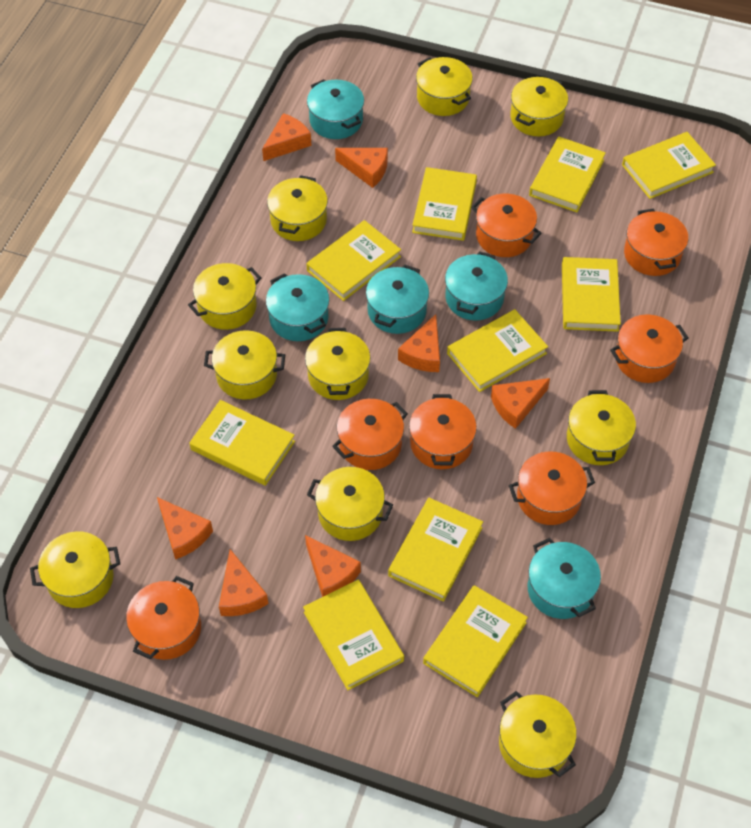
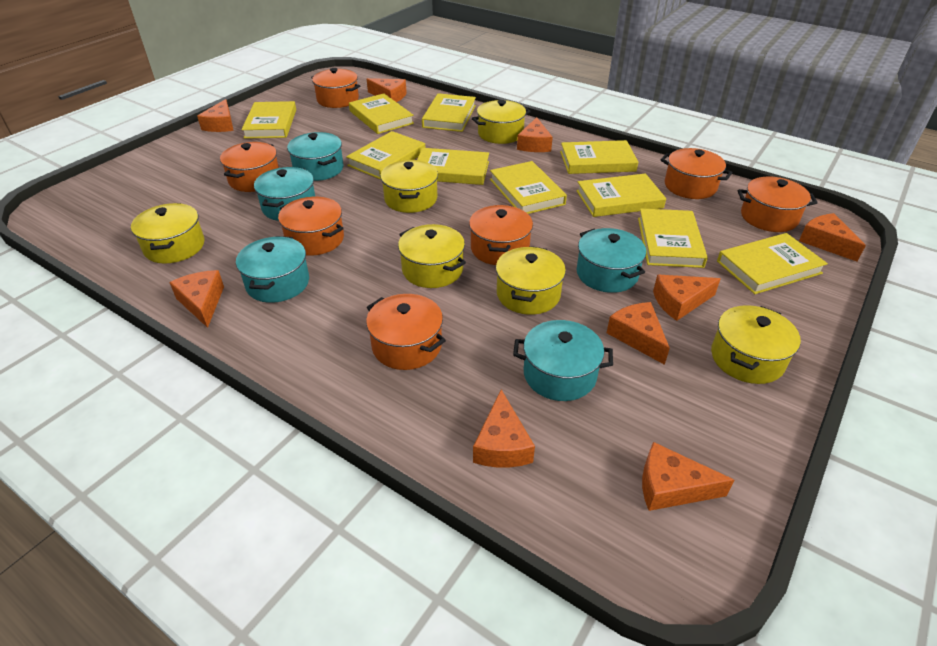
orange cheese: [157,497,213,559] [219,549,268,616] [262,113,311,161] [305,535,361,597] [335,148,388,188] [398,314,440,372] [491,378,550,429] = 7 -> [169,270,224,328] [197,99,234,132] [367,78,407,102] [473,389,535,468] [517,117,553,152] [607,302,670,365] [642,442,734,511] [653,275,721,321] [799,213,866,262] = 9
yellow pot: [30,531,120,608] [188,263,262,330] [204,330,285,399] [267,175,328,241] [305,328,370,400] [307,467,393,541] [416,57,473,116] [499,691,577,778] [510,77,568,136] [567,390,636,465] = 10 -> [131,203,204,264] [380,160,438,213] [398,224,466,288] [472,100,531,144] [496,246,566,315] [711,305,801,384] = 6

